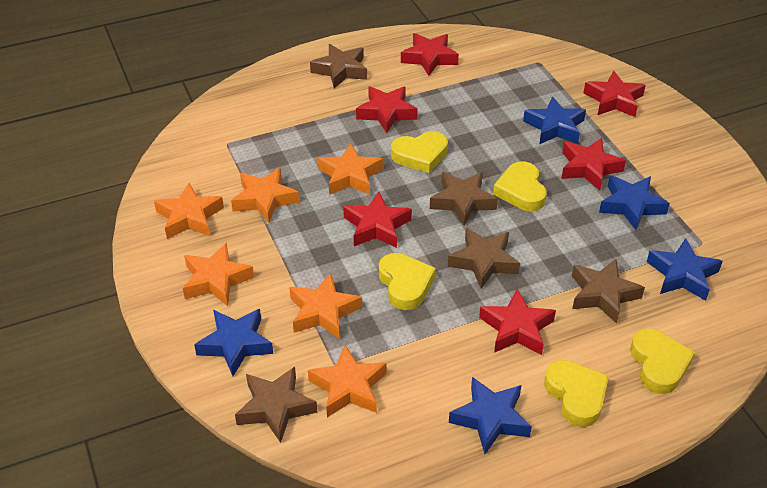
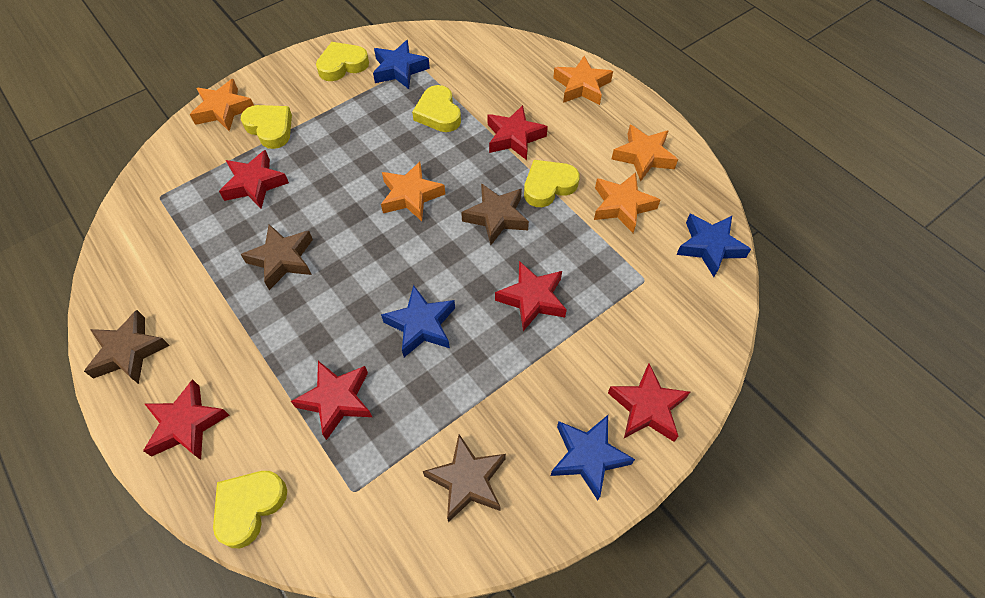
blue star: [194,309,273,376] [449,377,532,454] [523,96,586,144] [599,175,670,230] [647,238,723,301] = 5 -> [373,40,430,89] [381,285,455,357] [551,415,635,500] [676,214,751,277] = 4
brown star: [235,367,317,443] [310,44,367,88] [430,172,498,226] [448,228,520,289] [572,259,645,324] = 5 -> [84,310,170,384] [241,224,313,290] [423,434,506,522] [461,183,529,245] = 4
orange star: [154,183,224,239] [183,243,254,306] [231,168,299,223] [289,273,362,339] [308,345,387,417] [318,144,383,195] = 6 -> [190,79,254,131] [381,161,445,221] [553,56,613,105] [594,172,660,233] [612,125,678,182] = 5

